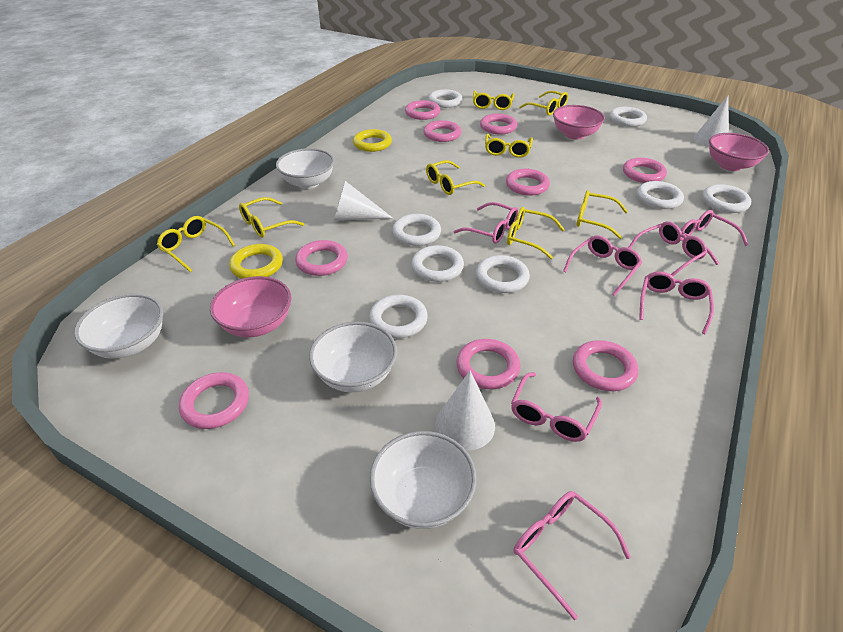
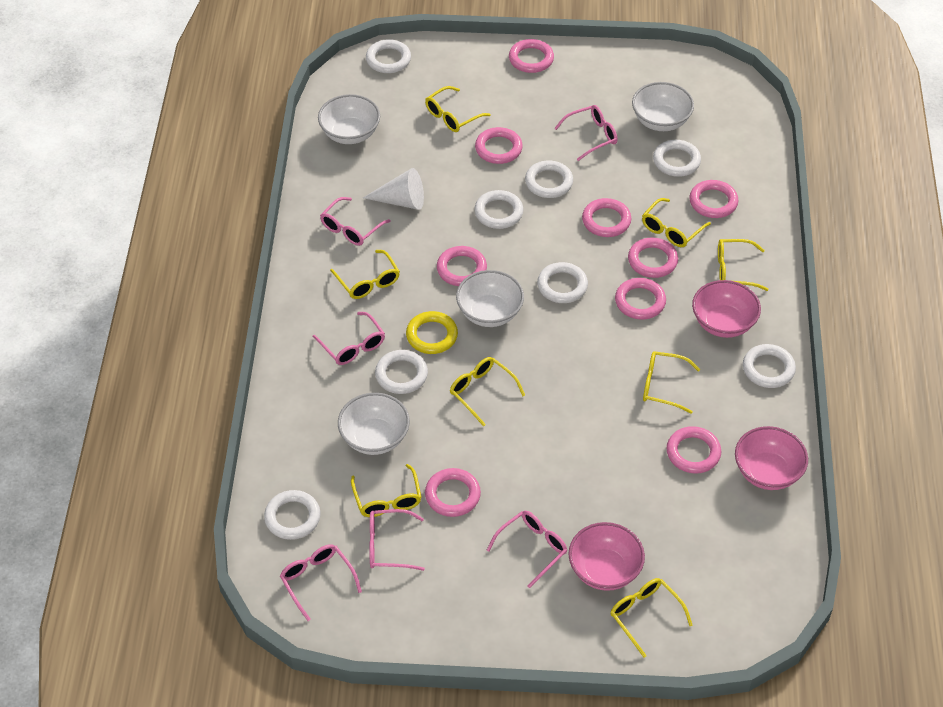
pink glasses: [453,202,518,244] [511,372,602,442] [514,491,631,620] [563,235,642,296] [628,221,707,276] [639,271,714,335] [681,210,748,265] = 7 -> [280,544,362,621] [313,312,385,365] [320,197,391,246] [369,509,425,571] [487,511,568,588] [554,105,617,161] = 6
white cone: [334,181,393,221] [435,371,495,451] [694,96,729,147] = 3 -> [363,168,424,210] = 1
yellow ring: [229,244,283,279] [353,129,392,152] = 2 -> [406,311,458,354] = 1

